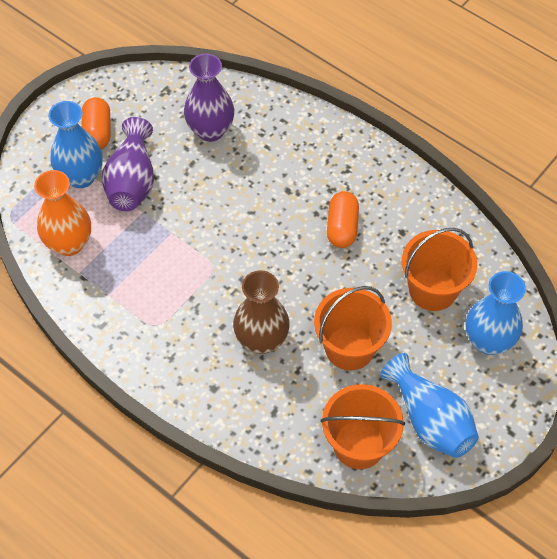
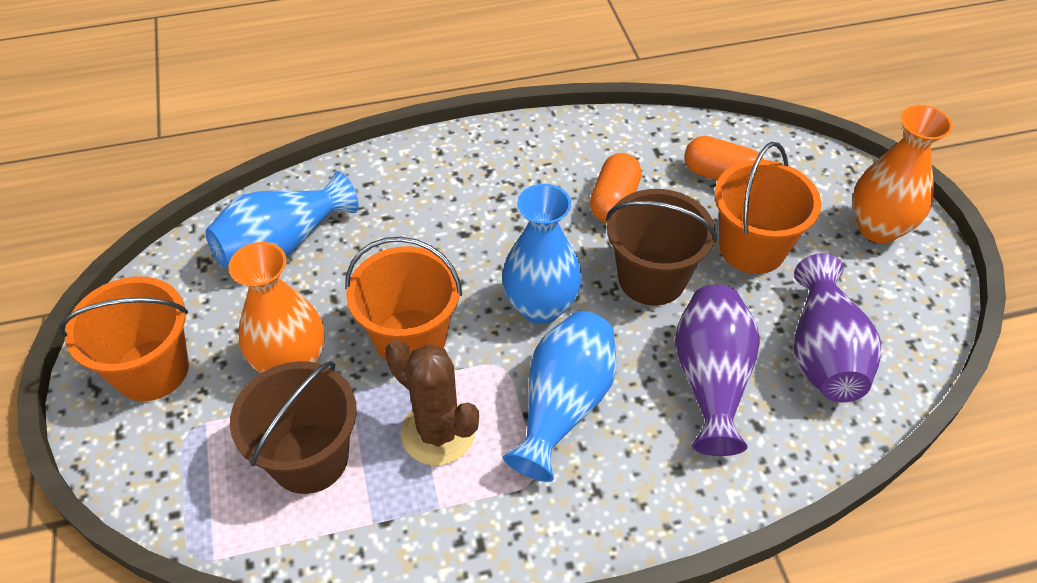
brown bucket: none = 0 -> [230,361,357,494] [606,189,717,305] = 2
brown cactus: none = 0 -> [385,340,479,466] = 1
brown vase: [233,270,290,354] = 1 -> none = 0
orange vase: [34,170,91,256] = 1 -> [228,242,325,373] [852,105,953,243] = 2

